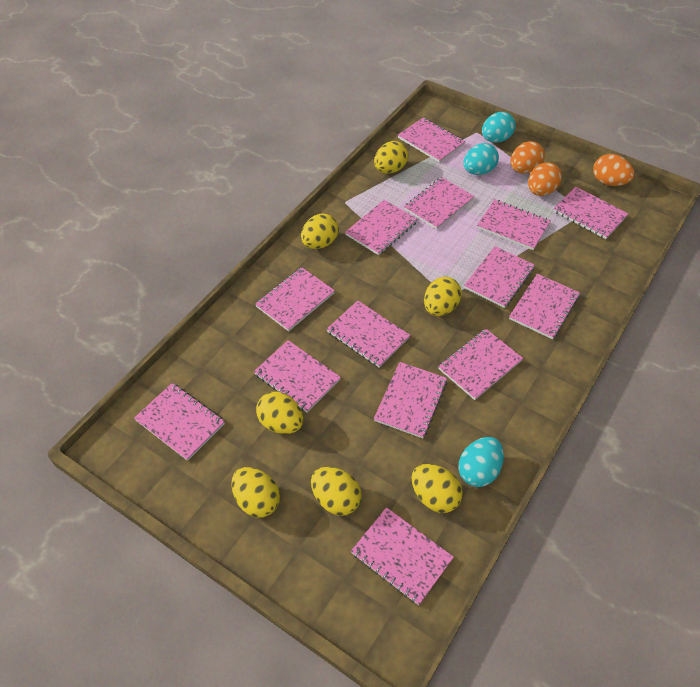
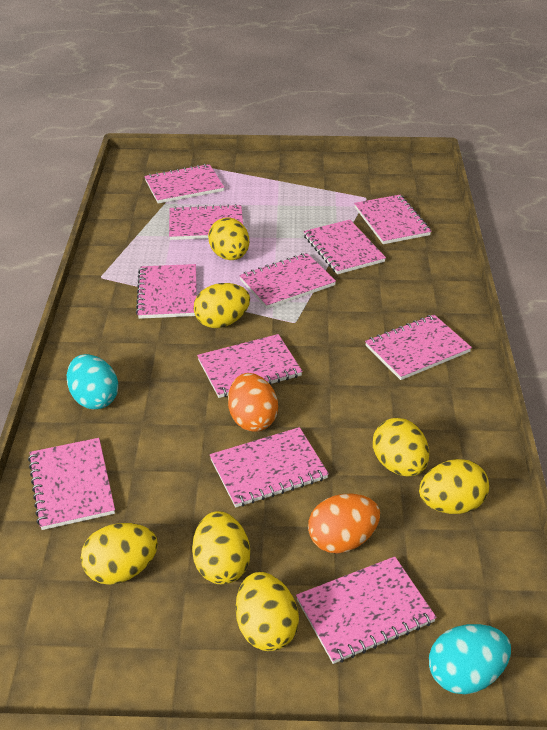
orange egg: [511,141,545,174] [528,162,562,196] [593,154,634,186] = 3 -> [228,373,278,432] [308,494,380,553] = 2
pink notebook: [134,383,225,461] [254,340,341,413] [255,267,335,331] [327,300,410,368] [345,200,417,255] [351,507,454,605] [374,362,447,438] [398,117,465,163] [404,177,474,230] [438,329,523,400] [464,246,535,308] [477,199,551,250] [509,274,580,339] [554,187,629,239] = 14 -> [28,438,115,530] [136,264,197,319] [144,164,224,204] [169,204,243,240] [197,334,303,398] [210,427,329,508] [239,253,336,309] [296,556,437,664] [303,220,386,274] [354,195,431,244] [365,315,472,380] = 11
turquoise egg: [458,437,504,487] [463,143,499,175] [482,112,516,143] = 3 -> [67,354,118,409] [429,624,511,694] = 2

